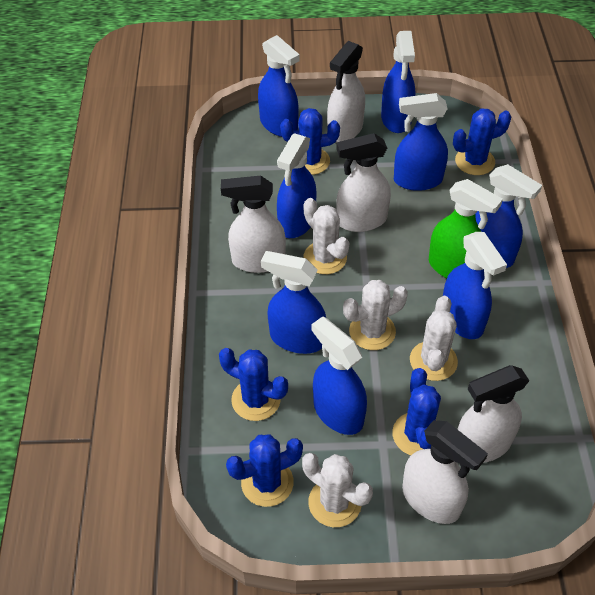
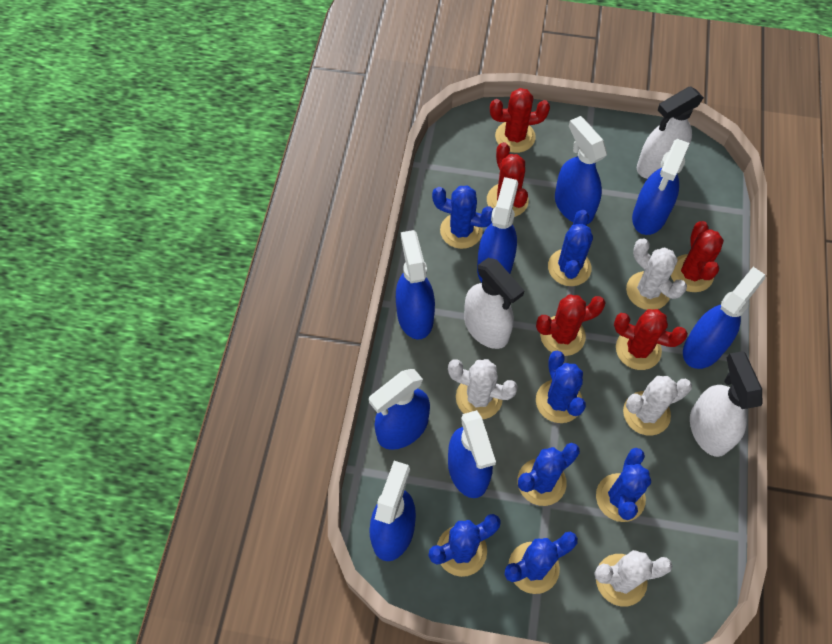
blue cactus: [219,348,288,421] [226,434,303,507] [280,108,340,175] [392,368,441,455] [453,109,511,175] = 5 -> [429,514,501,577] [432,185,493,249] [505,532,578,594] [518,443,580,506] [536,351,586,423] [548,210,593,286] [596,448,651,522] = 7
green spray bottle: [429,179,503,278] = 1 -> none = 0
red cactus: none = 0 -> [487,142,529,217] [490,88,550,153] [536,294,606,356] [614,309,688,370] [671,221,724,292] = 5
white spray bottle: [221,176,286,273] [327,41,365,143] [336,133,391,232] [402,420,488,524] [457,365,529,463] = 5 -> [464,258,524,349] [637,86,704,179] [690,351,762,457] = 3

